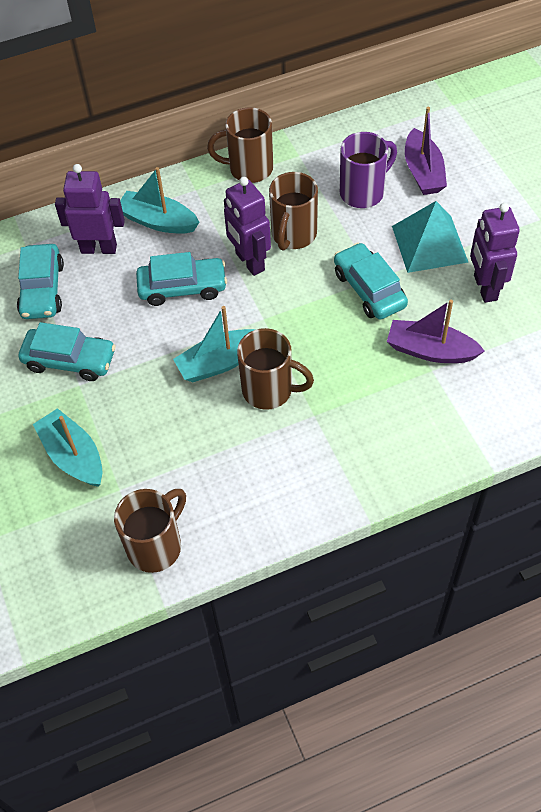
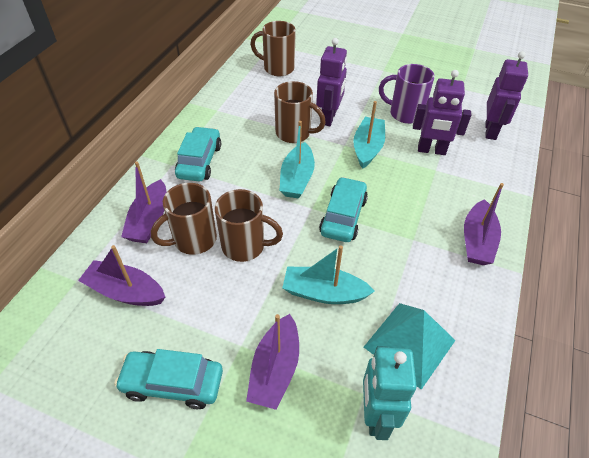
purple boat: [387,300,485,363] [405,107,447,195] = 2 -> [78,245,165,306] [121,162,167,243] [246,314,299,410] [464,183,504,265] = 4
turquoise car: [17,244,64,319] [18,322,116,381] [136,252,227,306] [334,243,408,319] = 4 -> [114,349,223,409] [175,127,221,181] [319,177,368,242] = 3
turquoise robot: none = 0 -> [363,346,417,440] = 1

